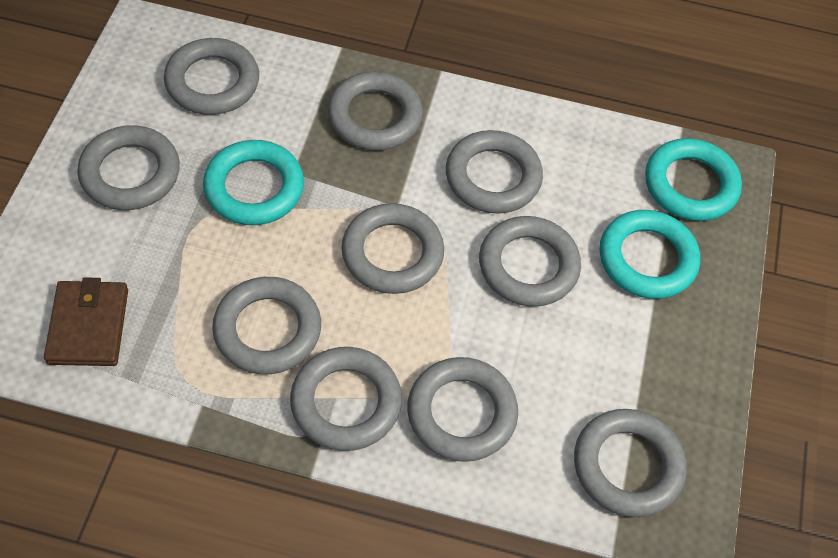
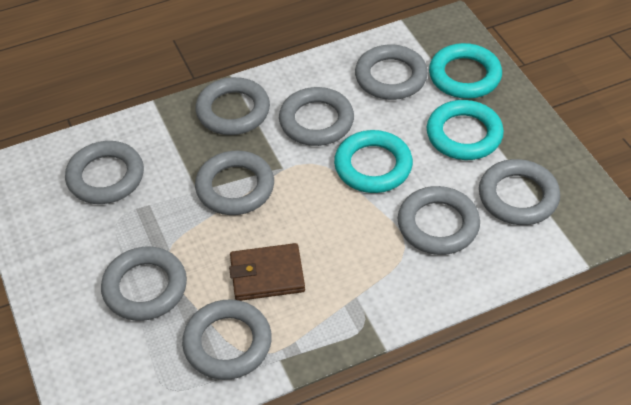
grey ring: [77,125,180,210] [164,38,259,115] [212,277,321,374] [290,347,402,451] [328,72,423,151] [342,203,444,294] [407,357,518,462] [446,130,543,214] [479,216,581,307] [574,409,687,517] = 10 -> [65,141,144,204] [101,247,187,321] [182,299,272,380] [195,77,270,135] [195,150,274,215] [279,87,354,146] [355,45,428,100] [398,186,480,255] [479,159,560,225] = 9

